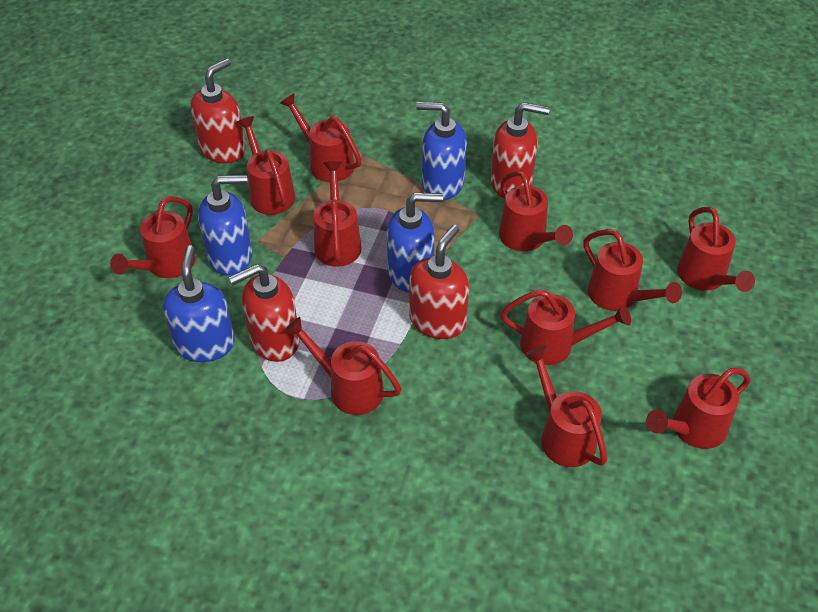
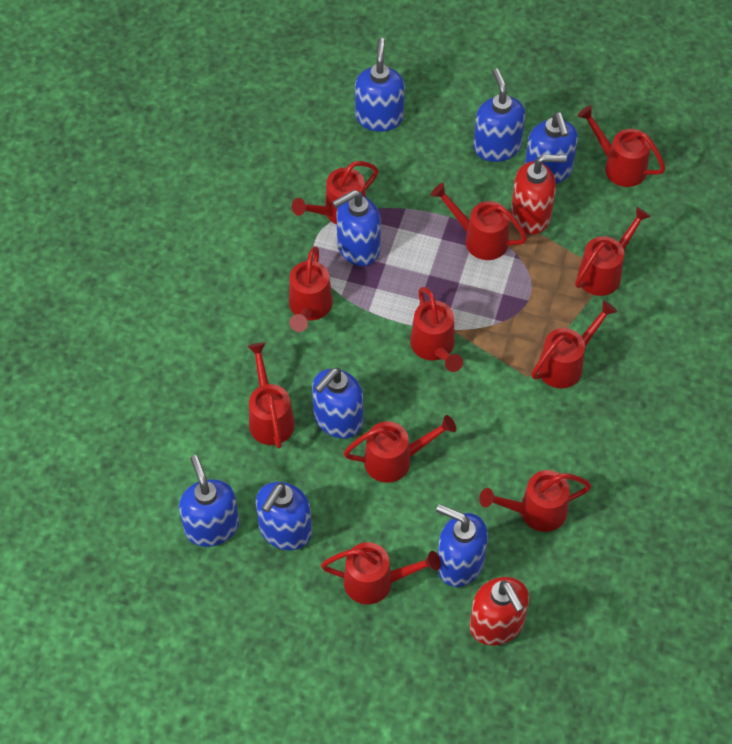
blue soap dispenser: [163,245,235,362] [198,175,252,276] [387,193,443,292] [416,102,467,200] = 4 -> [179,455,239,547] [256,482,312,550] [312,368,363,438] [332,190,381,266] [355,38,405,132] [436,504,488,587] [473,68,525,162] [525,112,578,184] = 8
red soap dispenser: [191,58,246,163] [229,264,300,362] [409,225,469,339] [490,102,550,198] = 4 -> [469,577,529,646] [511,155,567,234] = 2

